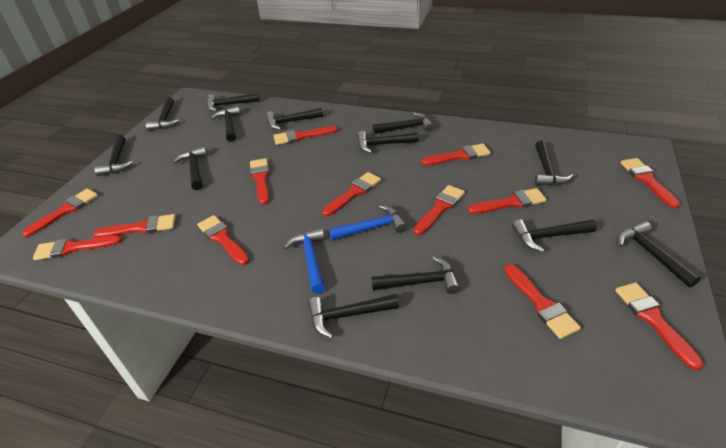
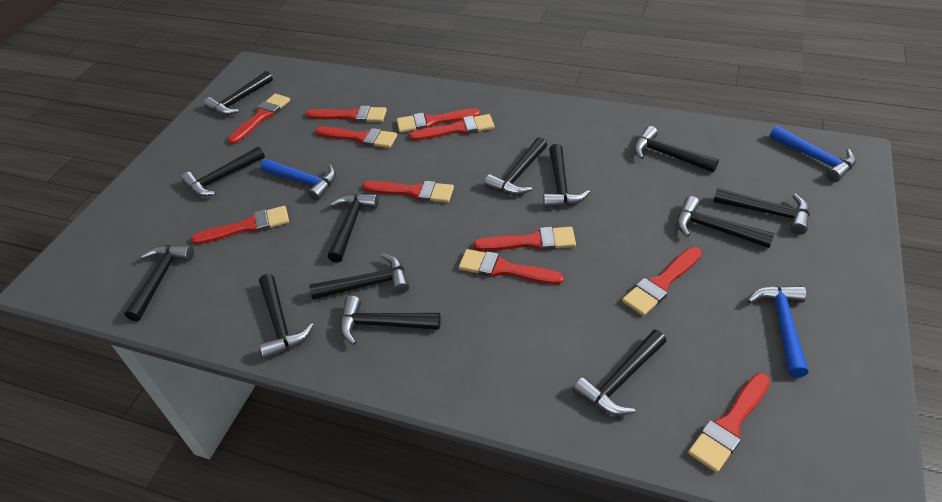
blue hammer: [284,228,326,294] [329,205,407,241] = 2 -> [260,159,336,201] [748,286,808,378] [770,126,856,182] = 3
red brush: [22,189,98,237] [33,235,122,260] [93,214,176,238] [197,215,249,265] [250,158,270,205] [274,126,338,145] [322,172,381,216] [414,185,465,235] [421,143,491,166] [468,188,547,214] [505,264,581,339] [615,283,703,370] [621,158,680,208] = 13 -> [191,206,289,245] [228,94,290,144] [305,106,387,123] [316,126,397,148] [362,181,454,203] [397,109,480,133] [409,114,494,141] [459,249,564,285] [473,227,576,251] [622,247,702,316] [688,373,770,473] = 11

